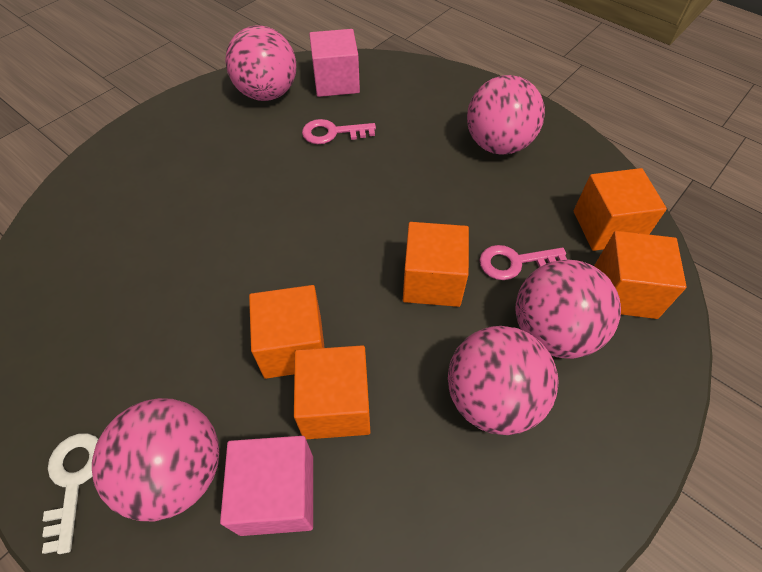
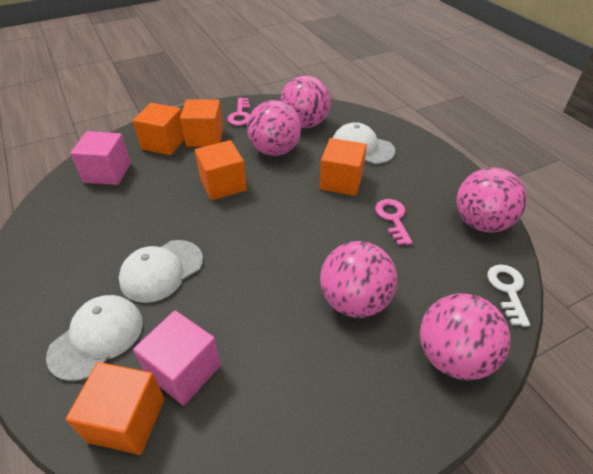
white cap: none = 0 -> [46,295,143,381] [119,240,203,303] [333,122,395,164] = 3

